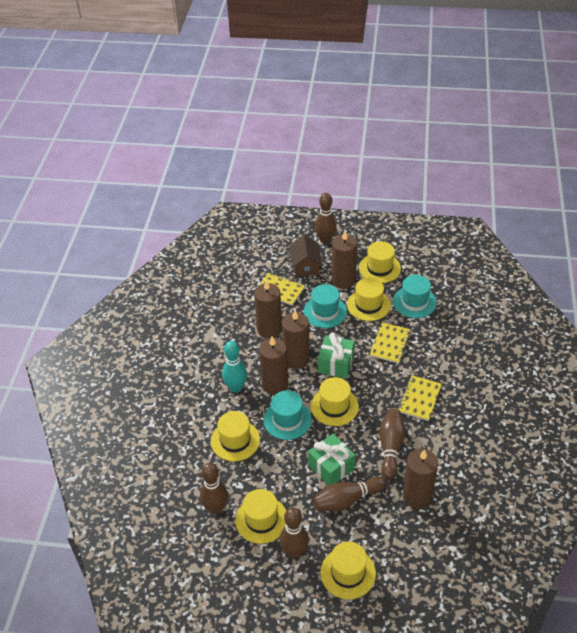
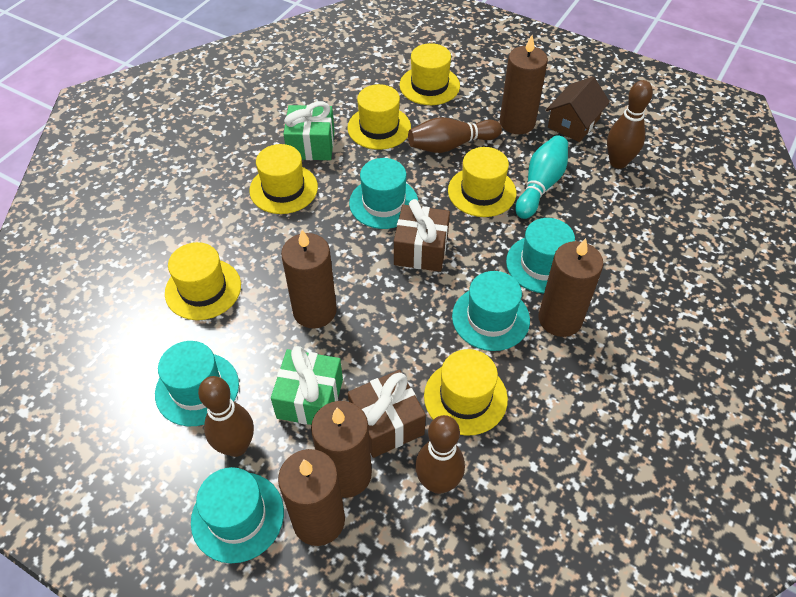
brown bowling pin: [200,463,228,514] [280,507,309,559] [313,476,386,511] [315,193,337,244] [379,409,406,479] = 5 -> [198,376,254,457] [408,117,502,153] [415,415,465,494] [607,80,653,169] = 4
brown gift: none = 0 -> [348,370,426,458] [394,199,450,272] = 2
turquoise hat: [263,390,312,440] [303,284,347,328] [393,275,437,318] = 3 -> [155,341,239,426] [191,467,284,563] [349,158,418,229] [452,271,530,351] [506,218,575,294] = 5
yellow notebook: [259,273,305,306] [370,322,411,363] [398,375,442,421] = 3 -> none = 0

